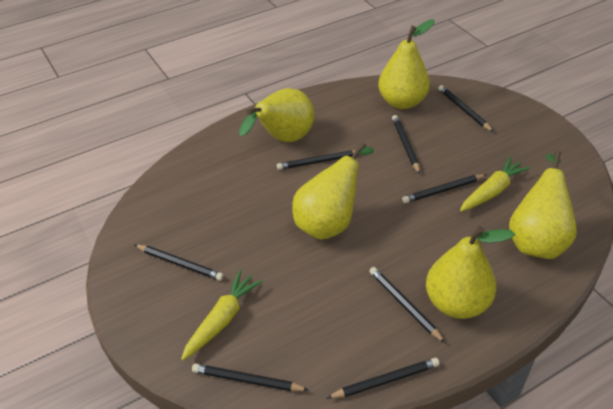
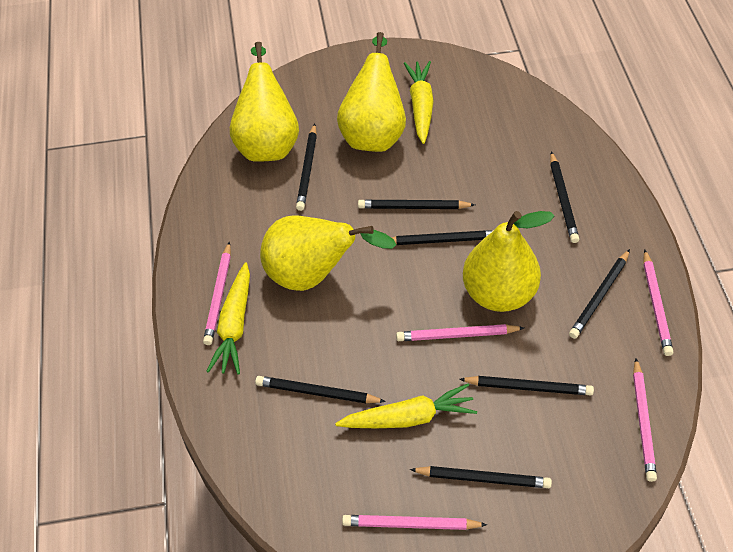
pink pencil: none = 0 -> [203,241,231,345] [342,515,487,530] [396,324,524,341] [633,358,657,482] [643,249,673,356] = 5
yellow carrot: [181,270,263,361] [460,156,530,212] = 2 -> [206,262,250,374] [335,384,477,428] [404,61,434,144] = 3
yellow pear: [239,88,314,142] [292,142,374,240] [378,20,435,109] [426,226,515,319] [509,150,577,259] = 5 -> [230,42,299,162] [260,216,396,291] [337,32,406,152] [463,211,554,312] = 4

